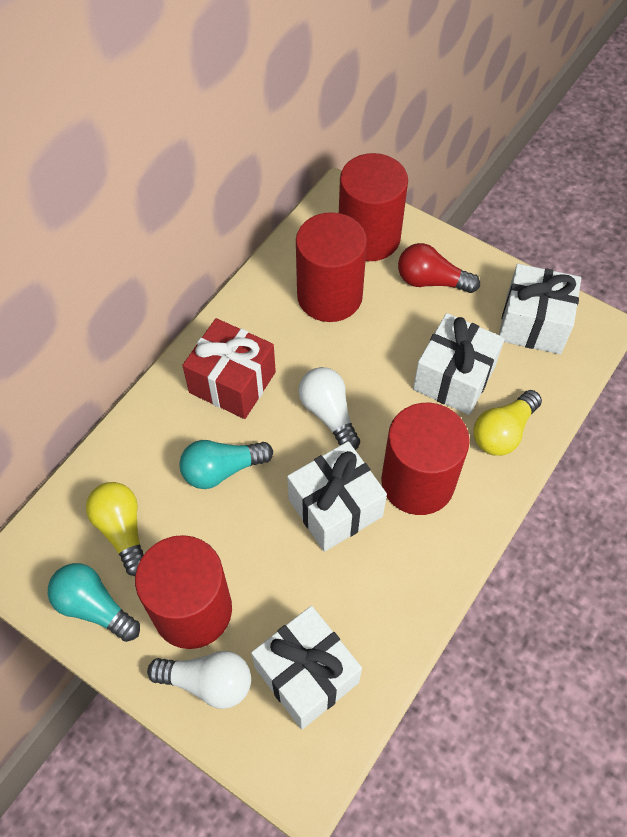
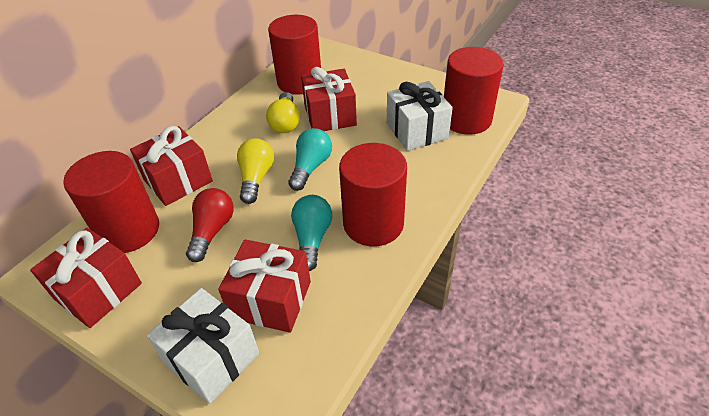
red gift: [182,318,276,419] = 1 -> [30,228,142,328] [130,126,213,206] [218,239,311,333] [301,67,357,131] = 4
white gift: [251,606,362,729] [287,441,387,552] [413,313,505,415] [499,264,581,354] = 4 -> [147,288,259,404] [387,81,453,151] = 2
white light bulb: [147,651,251,709] [298,367,360,450] = 2 -> none = 0

